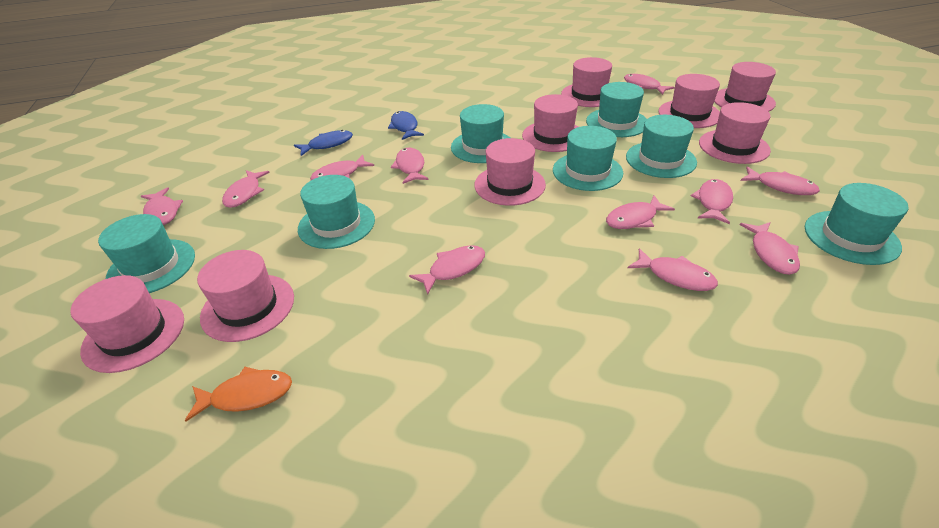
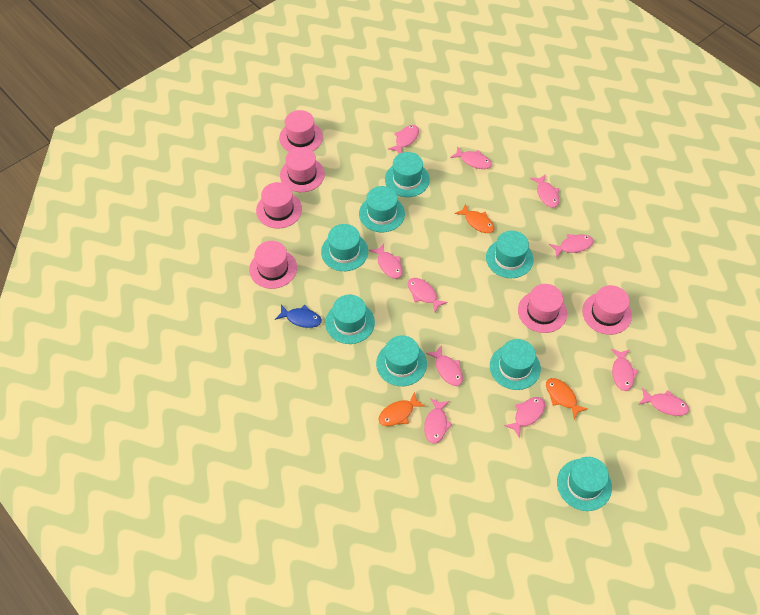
blue fish: [294,130,353,156] [388,111,424,140] = 2 -> [275,305,322,328] = 1
orange fish: [185,367,292,422] = 1 -> [378,392,425,426] [454,203,494,233] [546,378,588,420] = 3
pink hat: [70,275,184,373] [197,250,294,342] [475,138,546,206] [522,94,578,152] [561,57,612,107] [658,74,720,128] [699,102,771,164] [714,62,776,112] = 8 -> [249,241,297,289] [256,182,302,229] [279,110,323,152] [280,147,325,192] [518,284,567,333] [582,285,632,335] = 6
turquoise hat: [98,214,195,293] [298,175,375,249] [451,104,510,163] [553,126,623,191] [586,82,647,137] [626,115,697,178] [805,183,908,265] = 7 -> [321,224,368,271] [325,295,375,344] [359,186,405,232] [376,336,427,386] [385,152,430,197] [486,231,533,278] [490,339,541,390] [557,457,612,511] = 8

